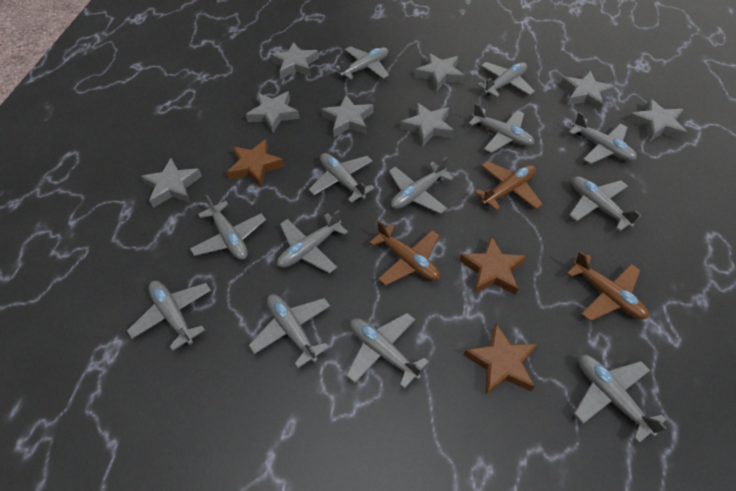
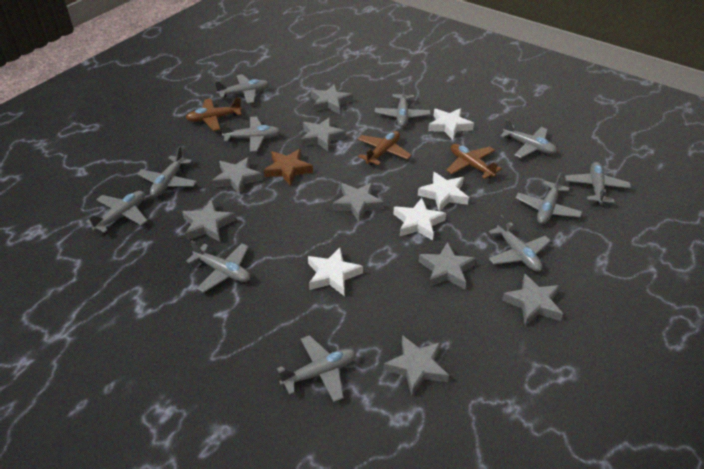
brown star: [227,139,284,187] [459,236,526,295] [464,323,537,395] = 3 -> [264,149,313,186] = 1
grey plane: [127,281,211,351] [190,195,266,260] [249,294,330,368] [277,210,348,273] [309,153,375,203] [335,46,389,80] [346,313,429,389] [389,157,454,214] [468,103,534,153] [477,62,535,97] [569,112,637,164] [569,176,641,231] [574,355,667,443] = 13 -> [86,191,147,233] [137,146,197,197] [186,240,251,293] [215,74,269,104] [220,117,281,152] [277,335,356,402] [375,84,431,127] [489,215,551,272] [500,119,557,158] [516,173,582,224] [565,162,631,205] = 11
white star: none = 0 -> [308,248,363,296] [393,198,446,240] [418,172,469,211] [428,108,474,140] = 4

